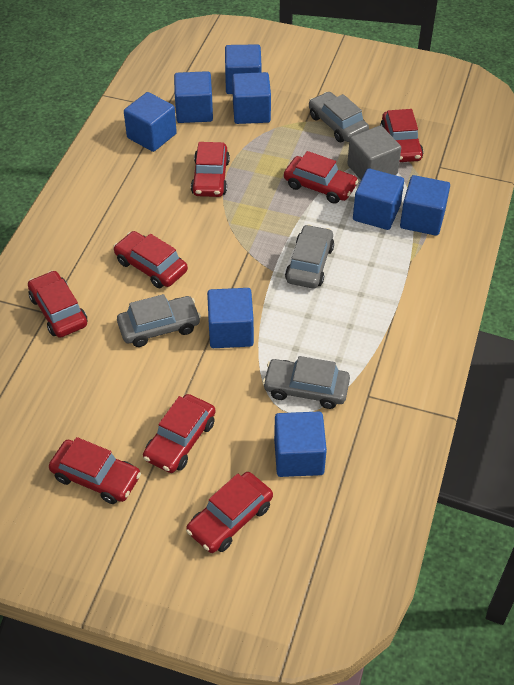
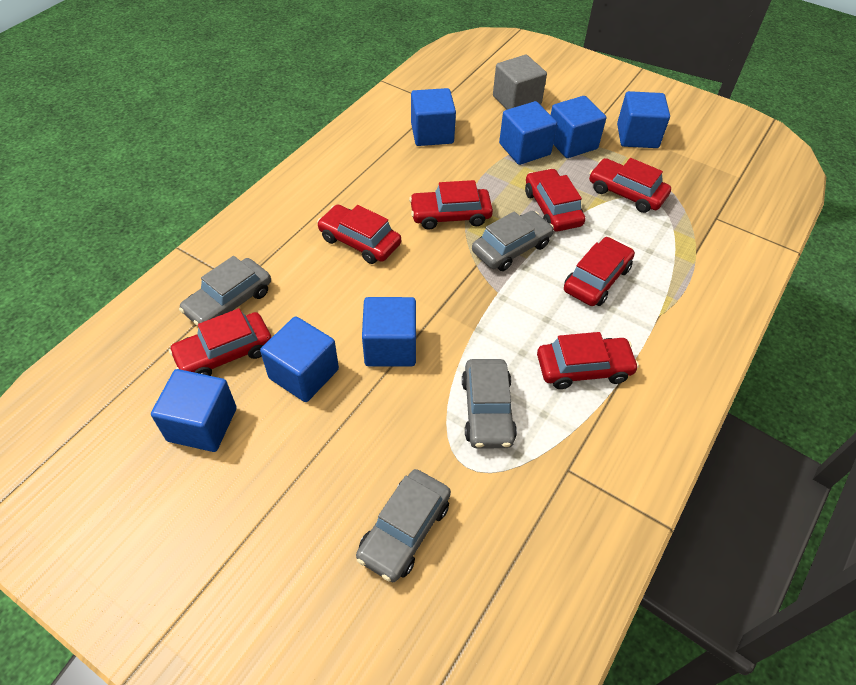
blue cube: [124,92,177,152] [174,71,213,123] [207,288,254,348] [225,44,262,94] [232,72,271,124] [274,412,327,477] [353,168,404,230] [400,175,450,236] = 8 -> [151,369,237,452] [260,316,339,402] [362,297,416,366] [411,88,456,146] [499,101,557,165] [551,96,606,158] [617,91,670,148] = 7
red car: [28,271,87,338] [49,437,141,504] [114,231,188,288] [143,394,216,473] [186,472,273,553] [191,142,230,197] [284,151,358,204] [380,109,423,162] = 8 -> [169,308,272,376] [317,205,401,264] [409,180,493,230] [525,168,586,231] [537,332,639,389] [564,237,635,306] [589,158,671,213] = 7

